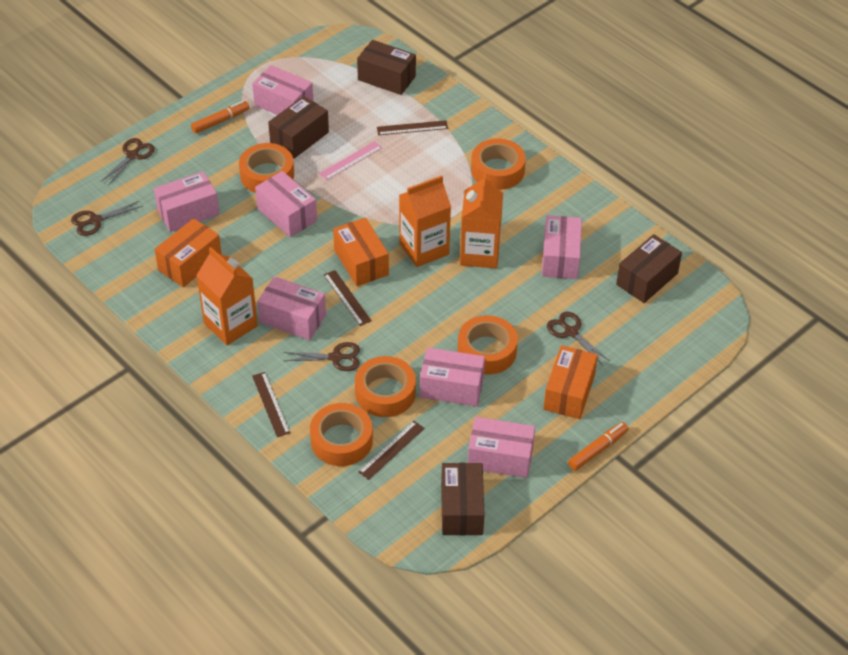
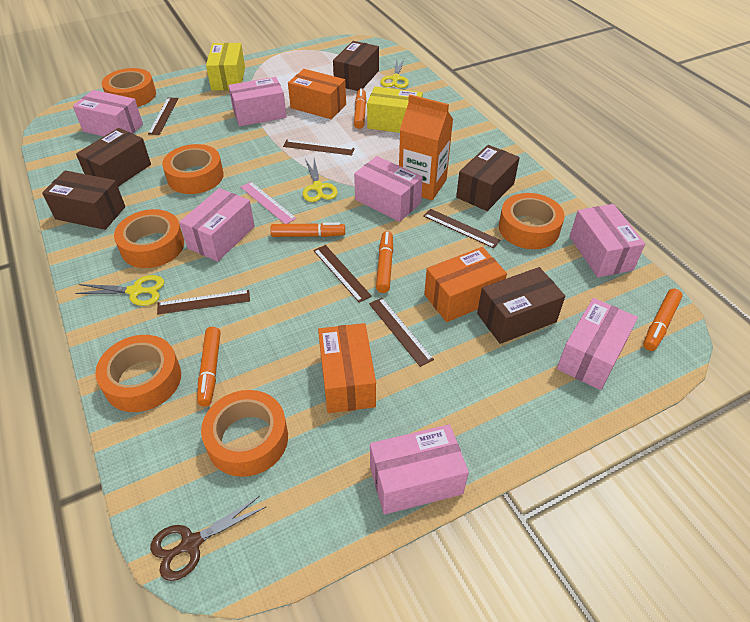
brown box: [268,96,329,159] [357,40,416,95] [441,463,484,535] [616,234,682,303] = 4 -> [42,170,125,230] [76,128,151,187] [333,41,379,91] [456,145,520,211] [477,267,565,344] = 5
brown ruler: [252,372,290,437] [324,270,372,326] [358,421,424,480] [377,120,448,135] = 4 -> [148,97,179,135] [157,290,250,315] [283,140,355,155] [313,245,372,303] [369,298,434,367] [424,209,500,248] = 6
brown scissors: [71,201,143,236] [101,138,155,186] [284,342,360,371] [547,312,610,365] = 4 -> [150,496,266,581] = 1
orange carton: [196,247,258,345] [399,175,451,267] [460,173,503,268] = 3 -> [399,94,453,200] = 1
orange marker: [191,101,250,133] [568,422,628,471] = 2 -> [197,327,221,406] [270,222,345,237] [354,88,366,129] [376,231,393,293] [643,289,683,351] = 5
orange tape: [239,143,294,193] [310,403,373,466] [355,356,416,417] [458,315,518,374] [471,139,526,190] = 5 -> [95,335,181,412] [102,68,156,107] [114,209,184,268] [162,144,224,194] [201,390,288,477] [499,193,565,249] = 6
yellow box: none = 0 -> [206,43,245,91] [367,86,423,133] = 2
yellow scissors: none = 0 -> [75,275,164,306] [303,159,338,202] [380,59,409,88] = 3

